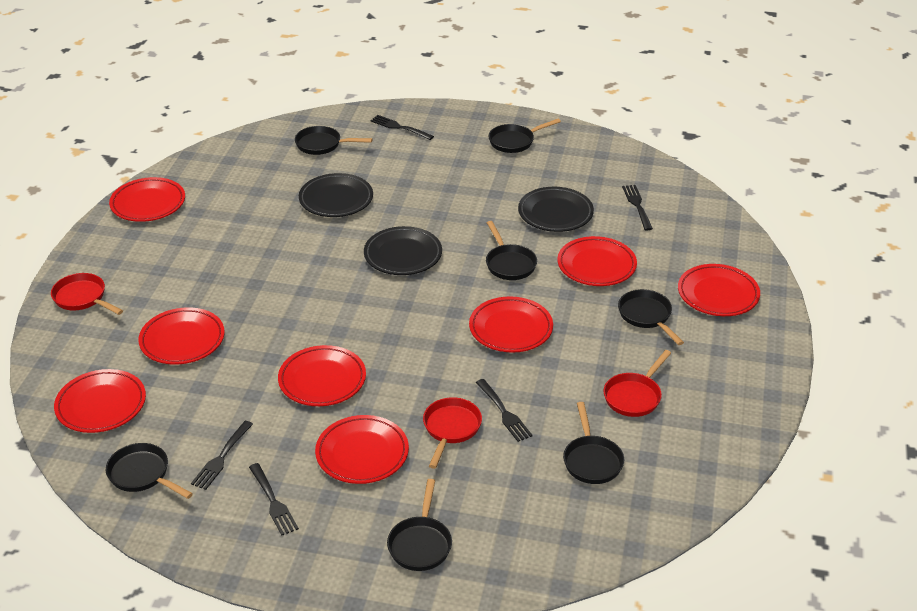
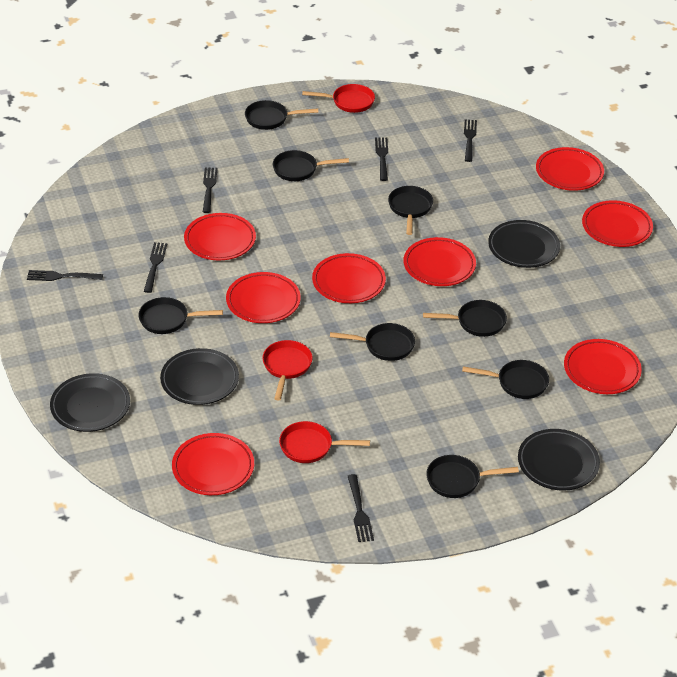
black fork: [191,421,253,490] [249,463,299,535] [370,115,434,140] [476,379,533,442] [622,185,653,230] = 5 -> [27,270,103,281] [144,242,167,293] [203,168,218,213] [348,474,374,542] [375,138,388,181] [464,119,477,162] = 6
black pan: [106,443,193,499] [295,126,372,155] [387,479,452,571] [486,221,537,280] [488,119,561,153] [563,402,624,484] [618,289,684,345] = 7 -> [138,297,223,334] [245,100,318,130] [273,150,349,181] [330,323,415,361] [388,186,433,235] [423,300,507,337] [426,455,519,498] [462,360,549,399] = 8
black plate: [299,173,373,217] [364,226,442,275] [518,187,594,232] = 3 -> [50,373,130,432] [160,348,239,405] [488,220,560,268] [518,429,600,491] = 4

